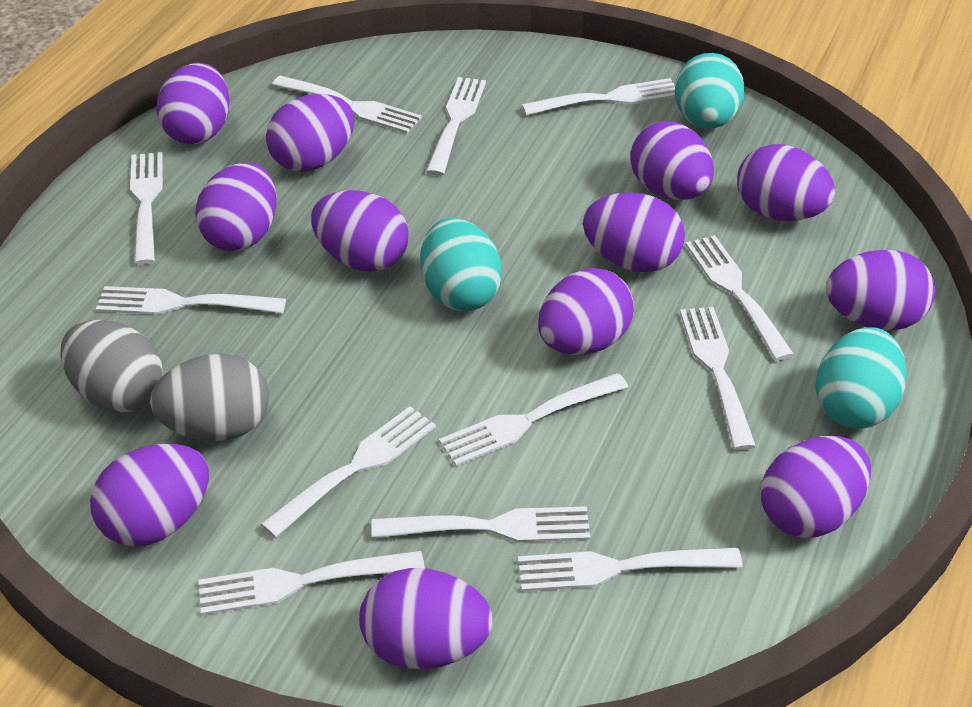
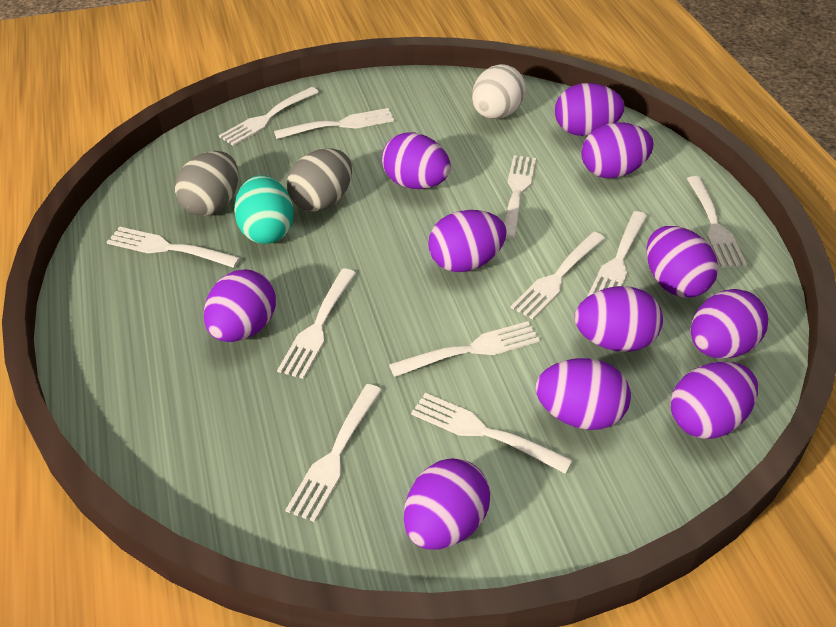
purple egg: [90,444,209,547] [156,63,230,144] [195,162,277,251] [266,94,354,172] [311,190,409,272] [359,568,493,669] [538,268,634,355] [583,192,685,272] [630,121,714,200] [737,144,835,221] [761,436,871,538] [826,250,935,331] = 12 -> [204,269,276,342] [382,132,450,189] [404,458,490,550] [428,210,507,272] [536,358,631,430] [555,83,625,136] [575,286,663,352] [581,122,654,178] [647,226,718,297] [671,362,758,439] [691,289,769,359] = 11
turquoise egg: [420,218,502,311] [675,53,745,129] [815,327,907,429] = 3 -> [234,175,294,244] = 1
white egg: none = 0 -> [472,64,526,119] = 1
white fork: [96,286,286,315] [130,152,163,265] [199,551,425,615] [260,406,436,538] [272,76,422,133] [371,506,590,542] [426,77,486,176] [439,373,628,466] [518,548,742,592] [522,78,675,116] [680,307,756,450] [685,235,794,361] = 12 -> [107,226,240,268] [219,87,319,146] [274,108,395,139] [277,269,356,379] [285,384,382,522] [389,321,540,377] [411,393,573,474] [504,155,536,239] [511,232,605,320] [588,211,648,296] [687,176,747,268] = 11

